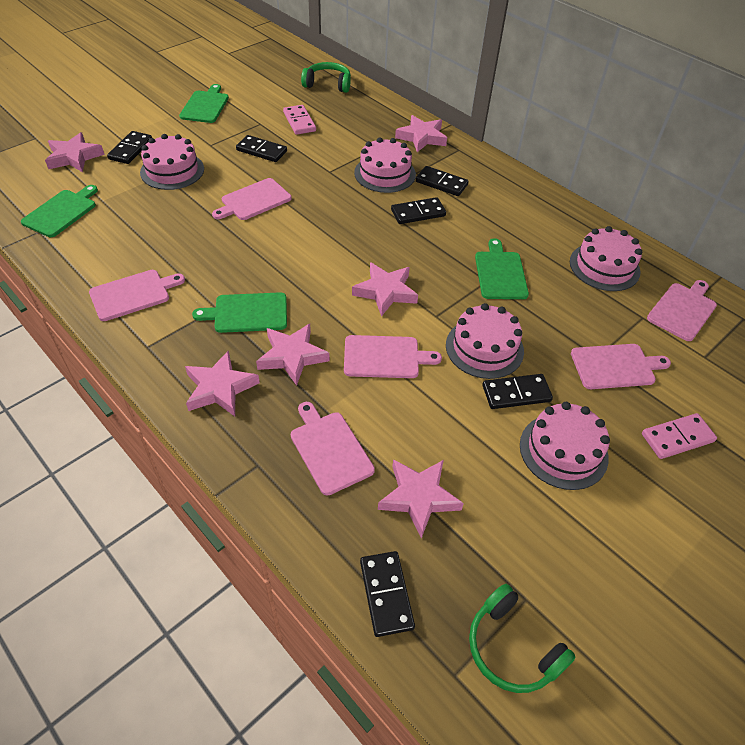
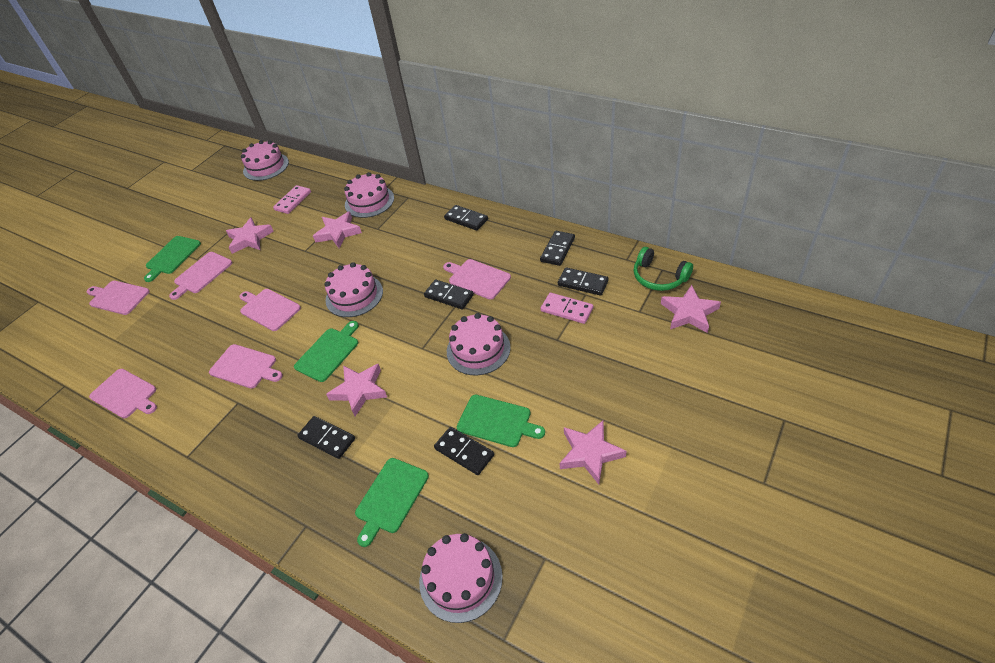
green headphones: [301,62,351,93] [469,584,575,693] = 2 -> [634,247,693,291] = 1
pink star: [45,132,105,172] [185,350,260,416] [256,324,330,386] [352,262,418,317] [378,459,464,538] [395,115,447,152] = 6 -> [226,217,274,254] [313,211,362,248] [326,364,387,416] [559,421,627,484] [661,285,721,333] = 5

